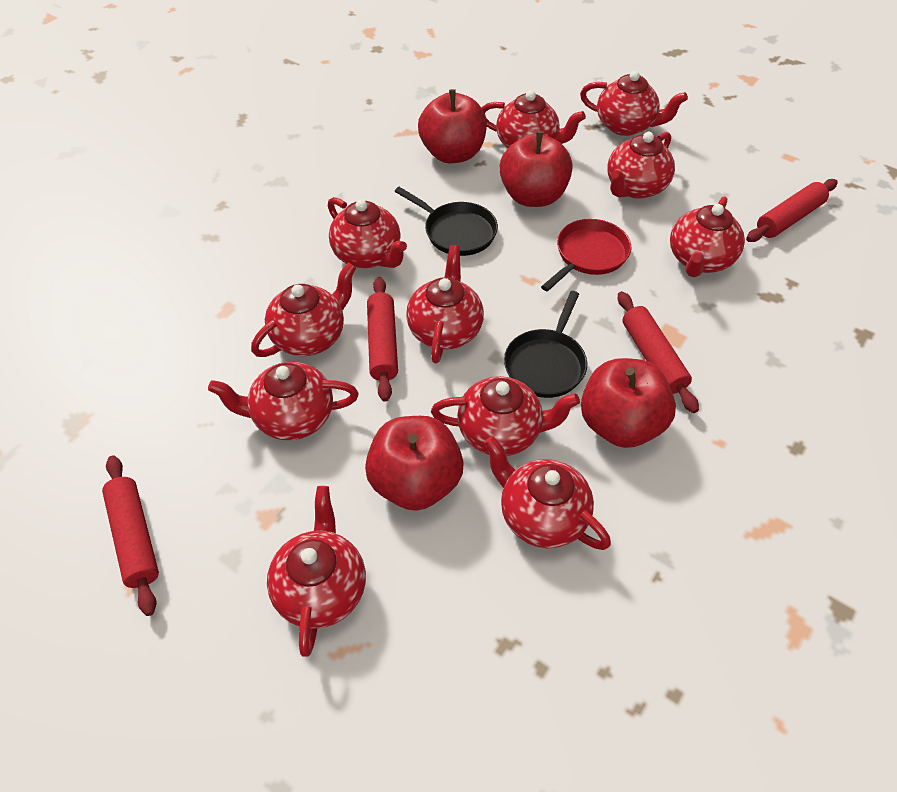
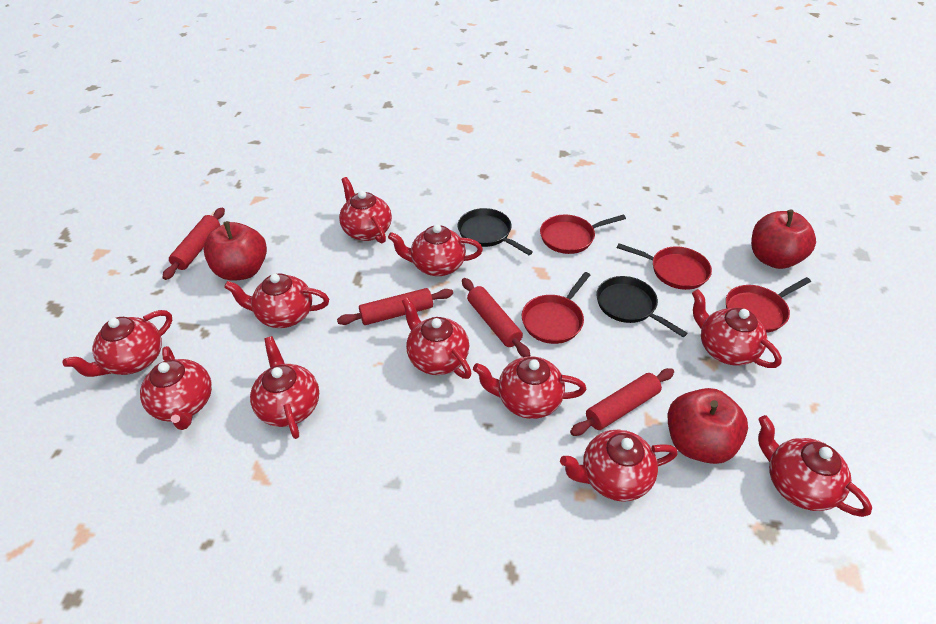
red apple: [365,416,464,511] [418,89,487,163] [499,131,573,207] [581,358,676,448] = 4 -> [204,221,267,281] [667,388,748,464] [751,210,816,269] = 3
red pan: [541,219,631,292] = 1 -> [522,272,590,344] [540,214,626,254] [617,243,712,290] [726,277,811,333] = 4

